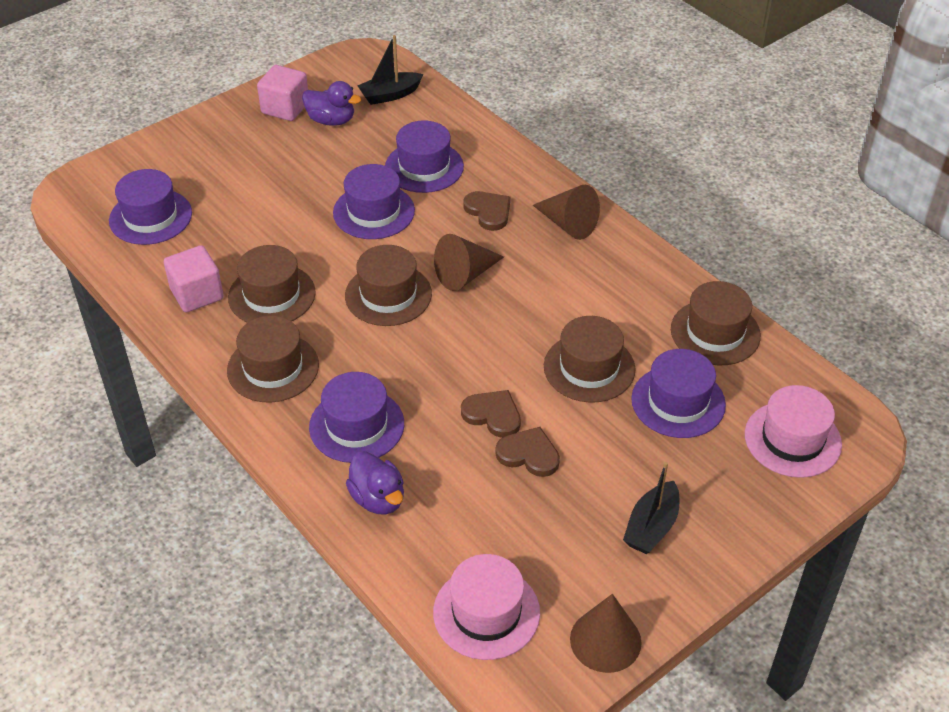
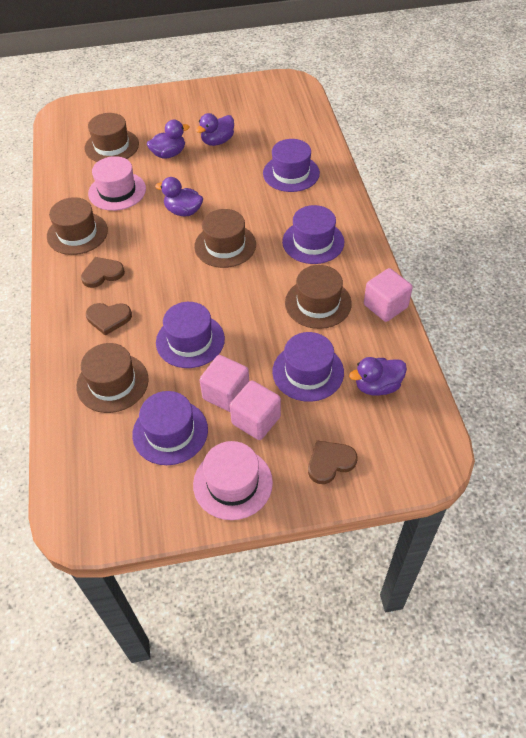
black boat: [357,35,423,105] [623,462,679,554] = 2 -> none = 0
brown cone: [434,234,504,291] [533,185,600,240] [570,594,642,673] = 3 -> none = 0
pink cube: [164,245,224,313] [257,65,308,121] = 2 -> [200,355,249,412] [230,380,281,440] [364,268,413,322] = 3
purple duck: [302,81,361,126] [346,451,404,514] = 2 -> [147,119,190,159] [155,177,203,216] [196,113,234,146] [349,357,407,395] = 4

